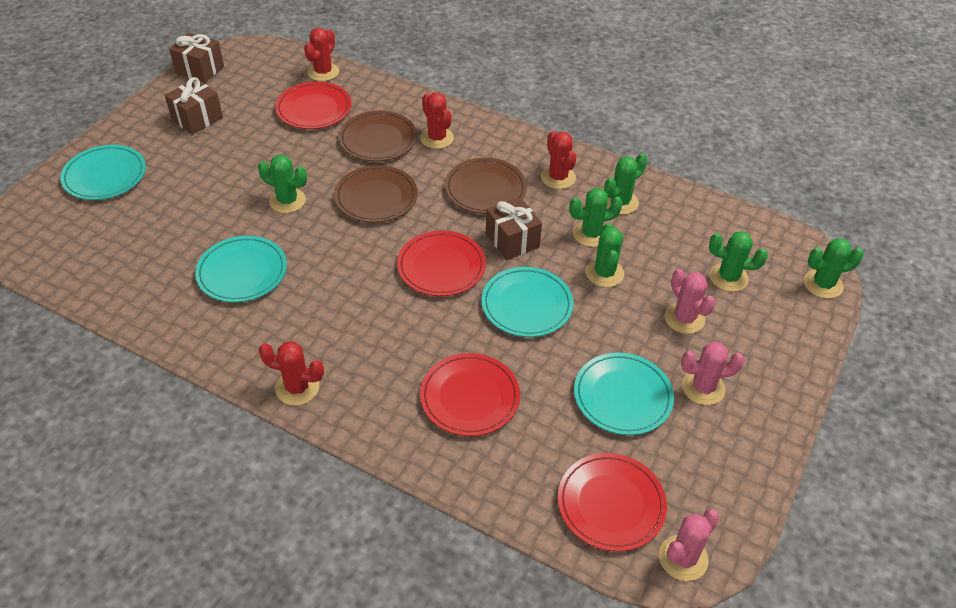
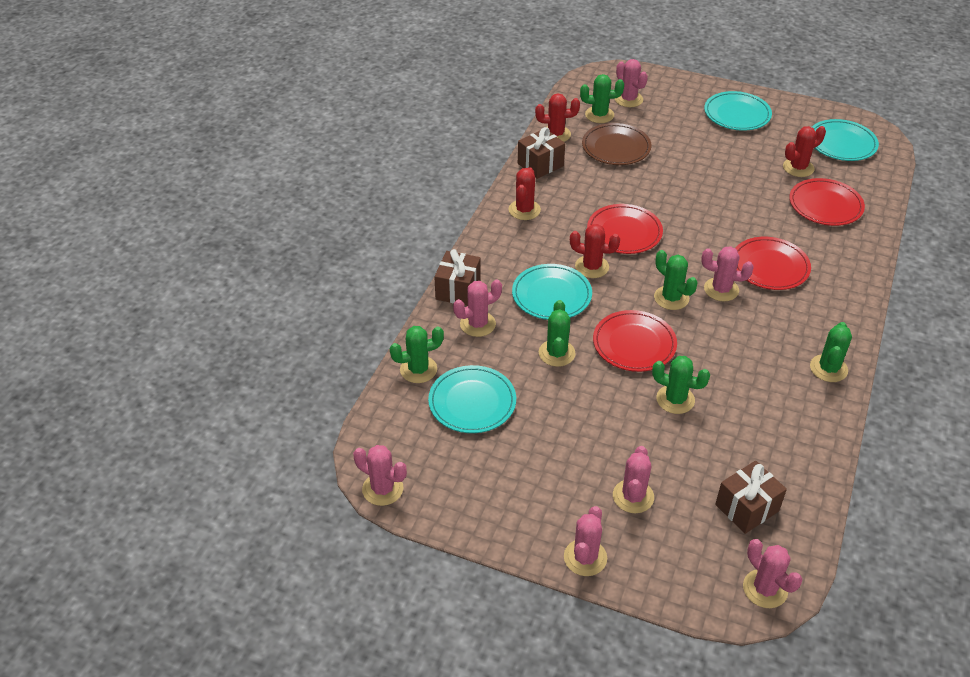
brown plate: [334,165,418,223] [339,111,417,161] [445,158,527,214] = 3 -> [582,123,651,165] = 1
pink cactus: [659,509,719,581] [665,269,716,334] [681,341,745,405] = 3 -> [353,445,407,506] [453,280,502,337] [564,506,607,576] [613,446,654,513] [615,59,648,107] [701,246,754,302] [743,539,802,608] = 7

